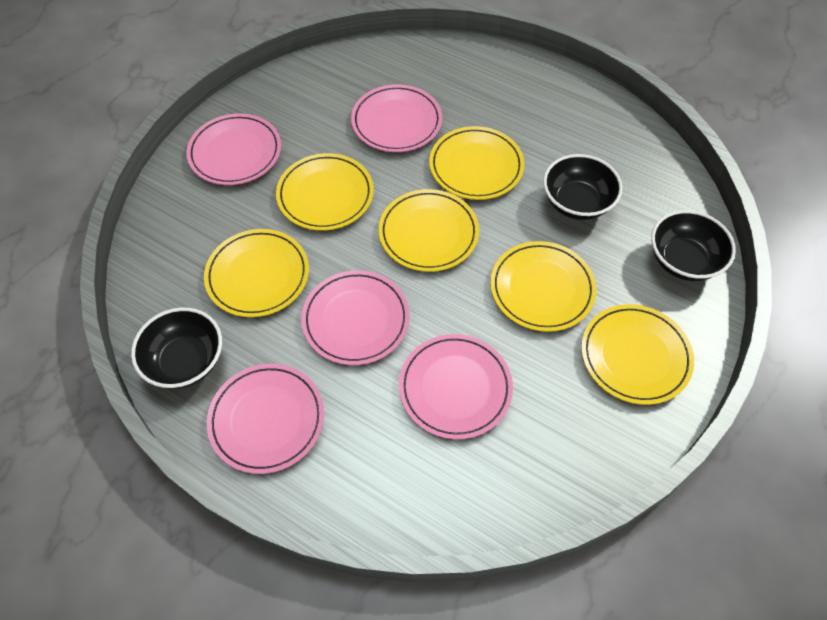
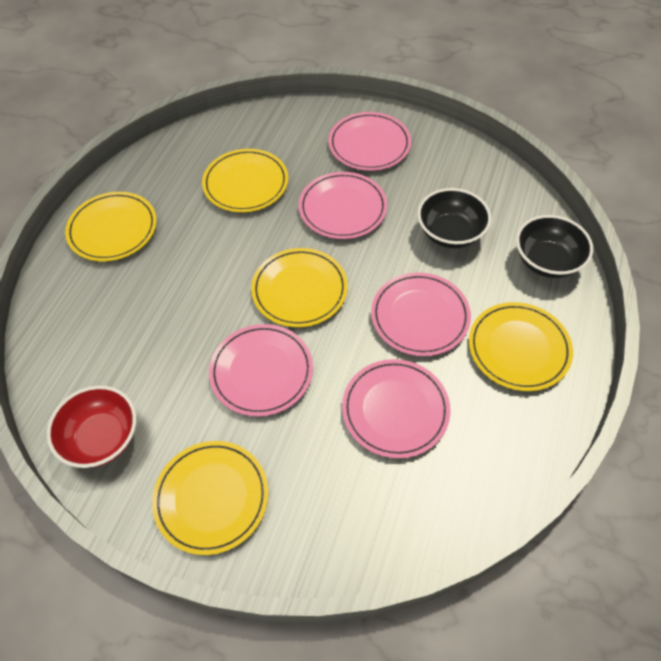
black bowl: [131,307,222,388] [543,154,622,220] [651,210,736,281] = 3 -> [417,188,491,248] [516,215,593,278] = 2
red bowl: none = 0 -> [47,386,136,468] = 1
yellow plate: [204,229,309,317] [276,153,374,231] [379,189,479,272] [429,126,524,200] [490,241,596,332] [581,304,694,405] = 6 -> [65,192,157,261] [152,441,269,555] [202,149,288,212] [251,248,348,327] [469,302,573,391] = 5

